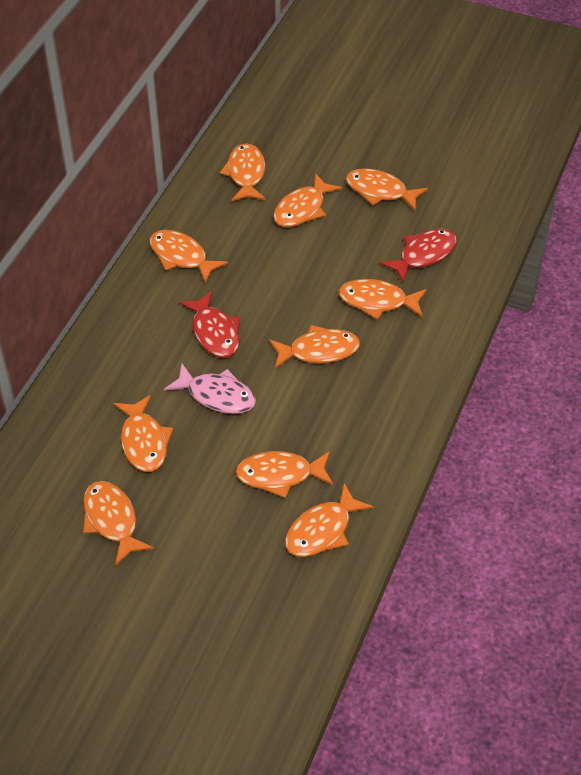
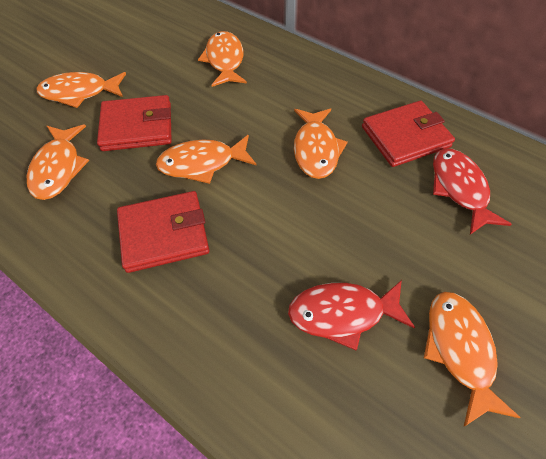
orange fish: [83,481,154,566] [113,395,173,472] [149,230,228,284] [220,143,265,201] [236,451,333,498] [269,325,360,369] [273,173,342,227] [285,483,374,557] [339,279,427,320] [346,168,428,211] = 10 -> [27,124,89,200] [36,72,126,108] [156,135,257,184] [198,31,247,87] [294,108,348,179] [424,292,521,426] = 6
pink fish: [164,363,256,414] = 1 -> none = 0
red wallet: none = 0 -> [97,95,172,151] [117,191,209,273] [362,101,455,167] = 3

